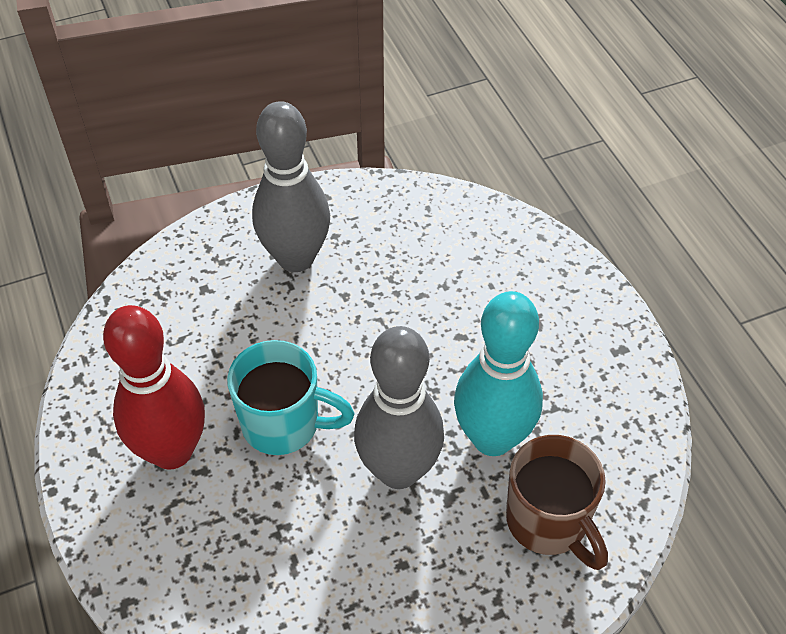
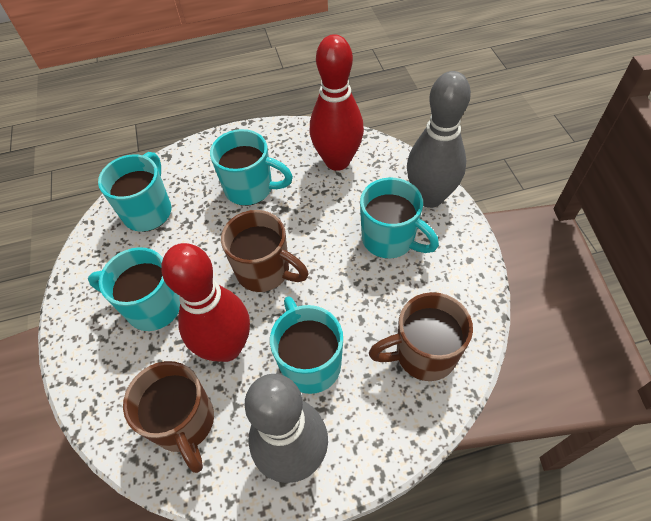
brown mug: [506,435,608,570] = 1 -> [123,361,214,473] [221,210,308,292] [369,292,473,381] = 3
red bowling pin: [103,305,205,470] = 1 -> [161,243,250,362] [310,34,364,171] = 2
turquoise bowling pin: [454,291,543,456] = 1 -> none = 0
turquoise mug: [227,340,355,455] = 1 -> [88,247,180,331] [98,152,171,232] [210,129,293,206] [270,296,343,394] [360,178,439,258] = 5

